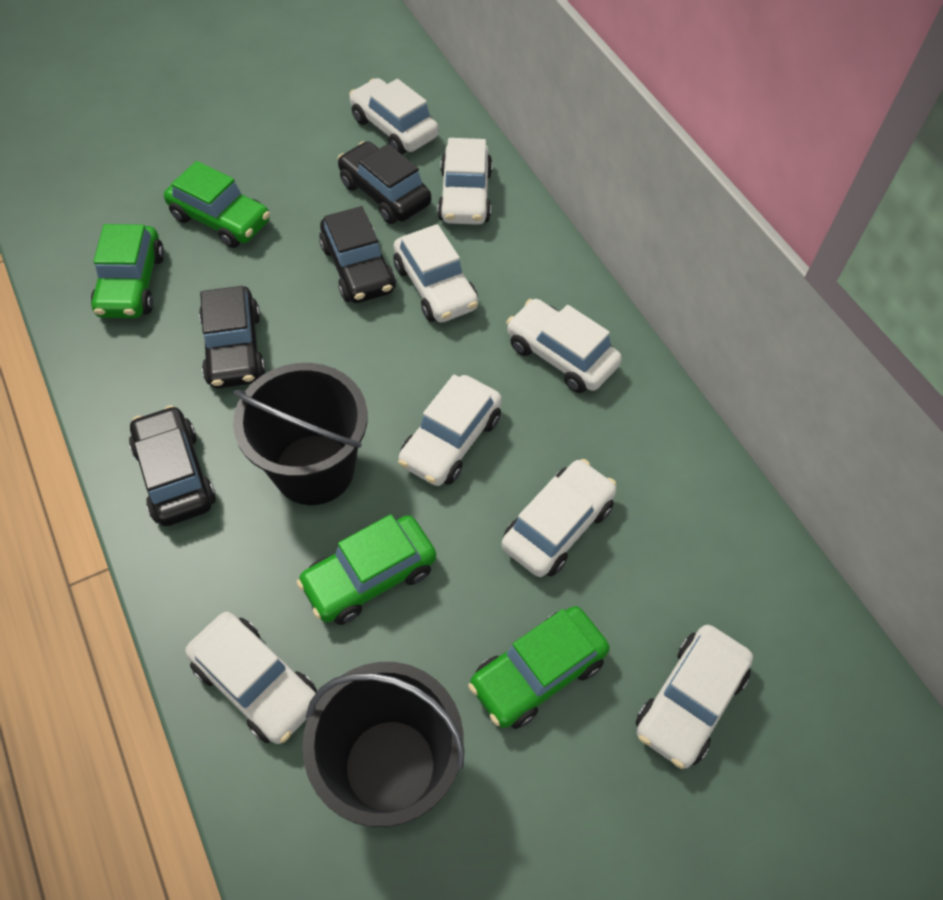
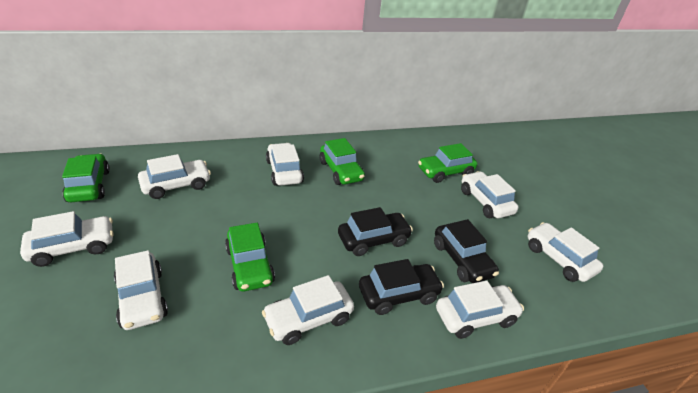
black bucket: [233,363,368,505] [302,662,465,827] = 2 -> none = 0
black car: [129,405,216,526] [199,286,265,389] [319,206,396,303] [337,141,431,224] = 4 -> [338,207,413,256] [359,259,444,315] [434,219,499,283] = 3

